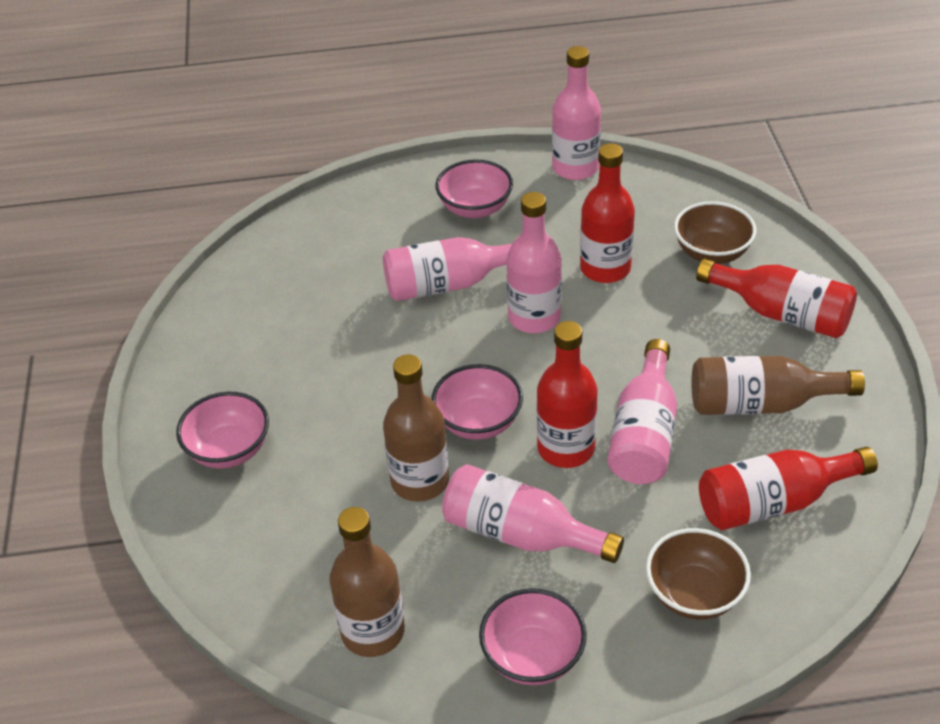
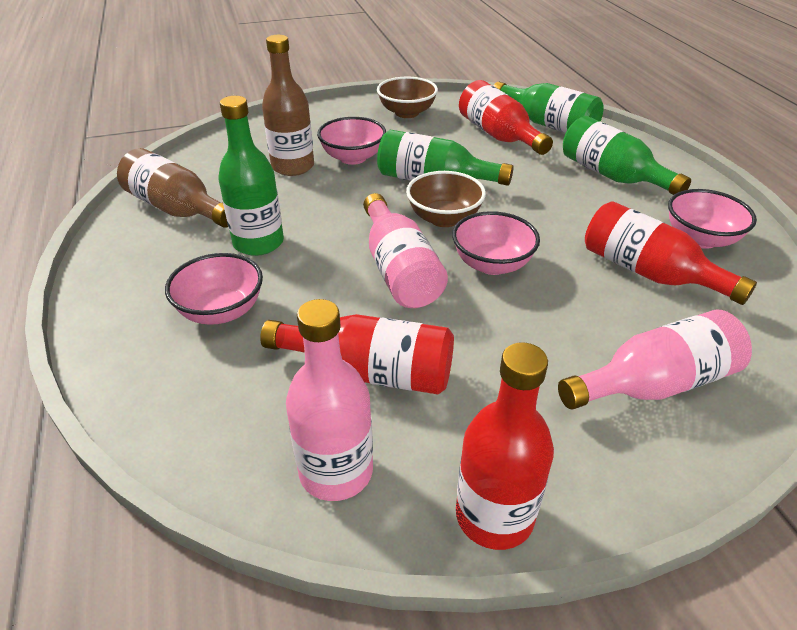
brown bottle: [330,507,405,657] [383,354,449,502] [692,356,865,415] = 3 -> [117,148,228,228] [262,35,314,176] = 2
green bottle: none = 0 -> [218,96,284,256] [377,130,514,186] [494,82,604,133] [563,116,691,195] = 4
pink bottle: [383,237,513,301] [442,464,624,563] [507,192,562,333] [552,46,601,180] [607,339,677,484] = 5 -> [286,299,373,501] [363,193,448,308] [558,310,752,410] = 3

